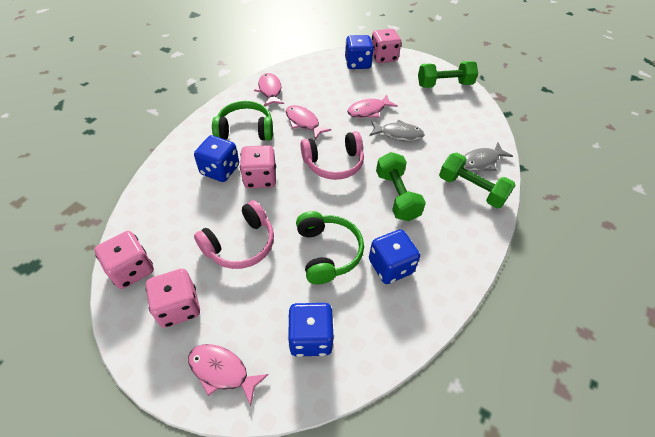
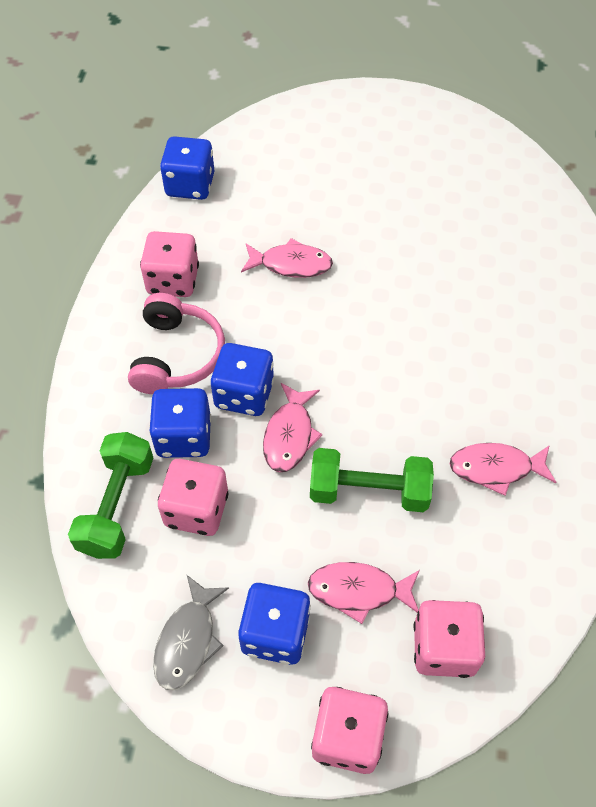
green dumbbell: [376,152,426,221] [418,61,478,88] [439,153,515,208] = 3 -> [68,432,153,559] [310,448,434,512] = 2
green headphones: [212,101,273,141] [296,211,364,284] = 2 -> none = 0
grey fish: [369,120,425,141] [464,143,513,171] = 2 -> [153,575,229,690] = 1
pink headphones: [194,200,274,269] [301,131,364,180] = 2 -> [128,293,225,394] = 1

